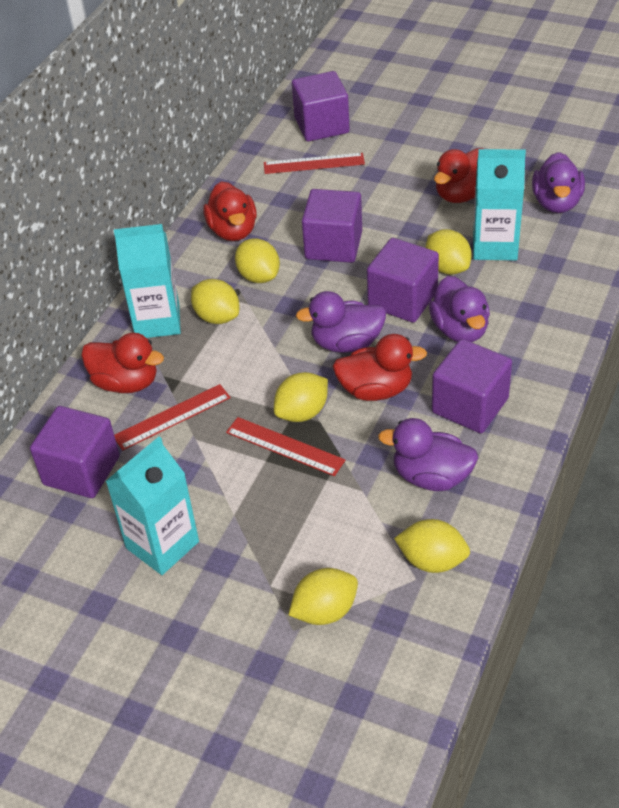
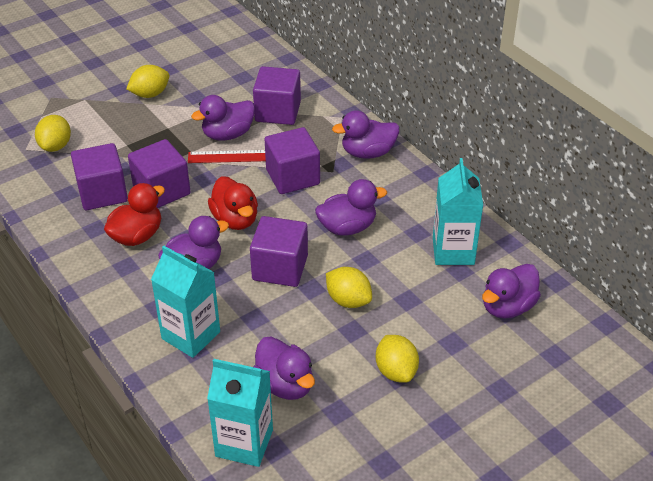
purple duck: [296,291,386,353] [378,418,478,491] [429,276,490,342] [532,152,585,213] = 4 -> [158,216,229,269] [191,95,255,141] [254,337,315,400] [315,179,387,236] [332,110,399,159] [482,264,541,318] = 6
red duck: [81,333,164,393] [203,182,257,241] [333,334,427,401] [434,148,484,203] = 4 -> [104,183,165,246] [208,176,258,230] = 2
red ruler: [114,384,231,451] [226,417,346,476] [264,153,365,174] = 3 -> [188,150,266,163] = 1
yellow lemon: [191,279,239,324] [235,238,280,283] [274,372,328,422] [289,568,358,625] [394,519,470,573] [425,229,472,275] = 6 -> [35,115,71,152] [126,65,169,98] [326,267,372,308] [376,335,419,383] = 4

